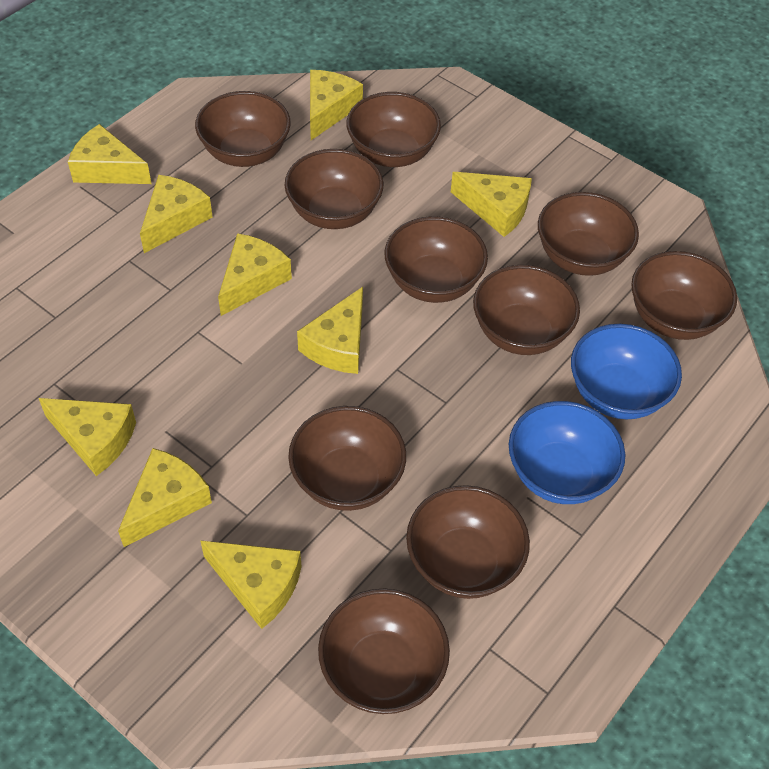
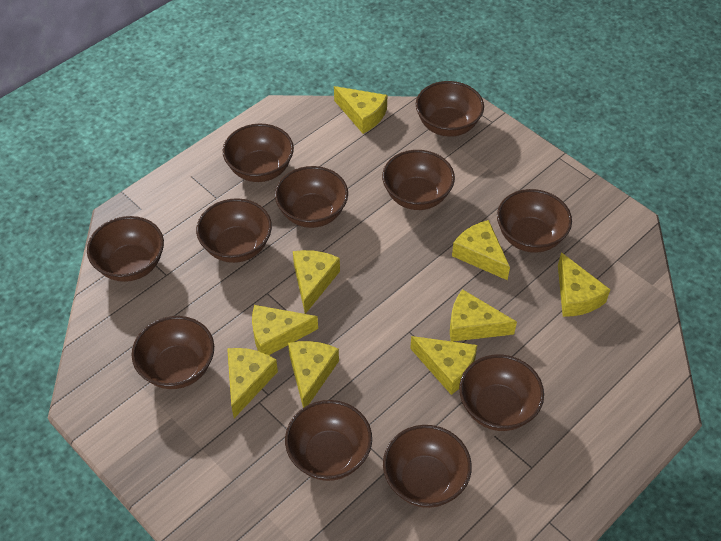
blue bowl: [509,401,625,504] [571,324,682,419] = 2 -> none = 0
brown bowl: [195,91,291,167] [284,149,383,229] [288,406,406,511] [318,589,450,714] [347,92,441,167] [384,216,488,303] [406,485,530,599] [473,265,580,355] [538,192,639,276] [631,251,737,340] = 10 -> [87,216,164,282] [132,316,214,389] [196,198,272,263] [223,124,294,182] [275,166,348,228] [285,400,372,481] [382,150,455,210] [383,425,472,508] [416,81,484,137] [459,354,544,431] [497,189,572,253] = 11

